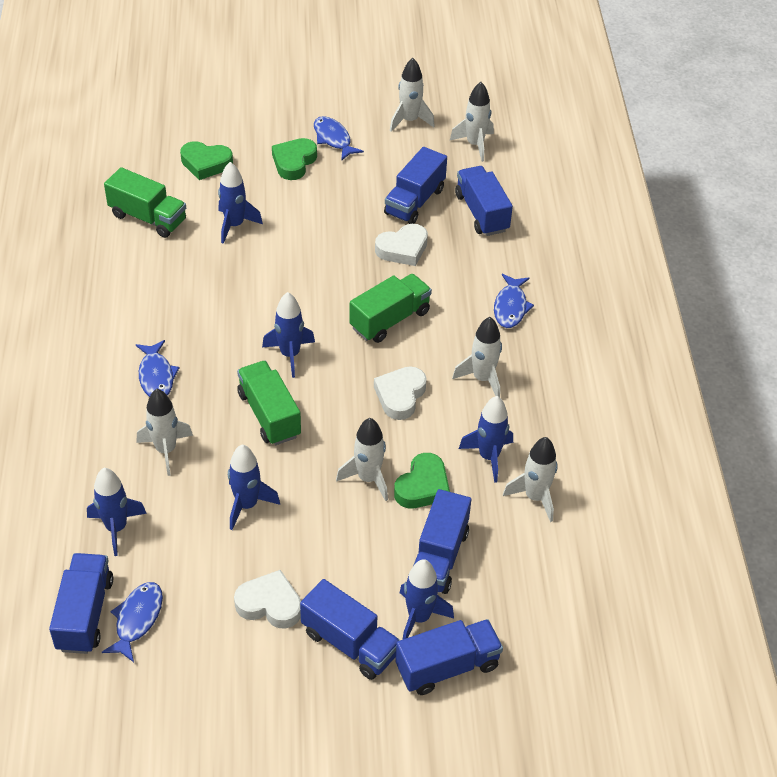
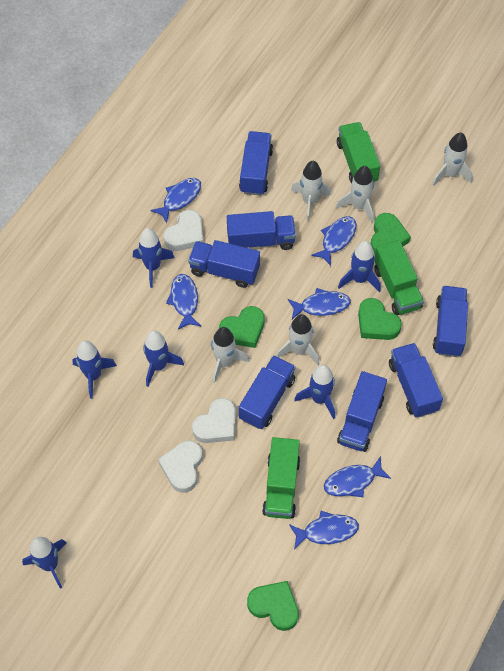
blue fish: [102,582,163,662] [136,340,180,397] [314,116,364,161] [494,274,534,328] = 4 -> [150,178,201,223] [166,274,201,329] [287,288,351,319] [289,511,359,549] [311,216,356,266] [324,456,391,497] = 6
blue truck: [49,553,113,654] [300,579,400,680] [384,147,447,224] [395,619,503,695] [413,489,471,594] [455,166,513,236] = 6 -> [188,240,260,288] [227,211,296,250] [239,131,273,195] [239,355,296,429] [337,371,387,452] [389,343,443,418] [433,286,468,357] = 7
green heart: [180,141,233,180] [272,138,317,180] [394,453,450,508] = 3 -> [219,306,265,348] [247,581,299,631] [358,298,402,340] [370,213,411,254] = 4
white rocket: [137,389,193,476] [336,418,388,501] [390,58,435,132] [450,82,494,162] [452,317,502,397] [503,437,558,522] = 6 -> [210,327,250,383] [276,314,319,365] [291,161,331,221] [336,166,374,223] [432,132,473,186] = 5

